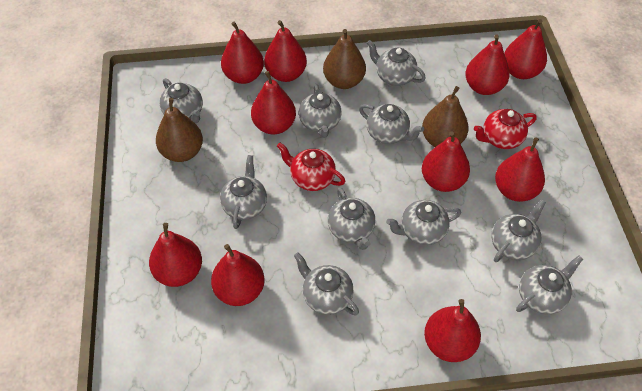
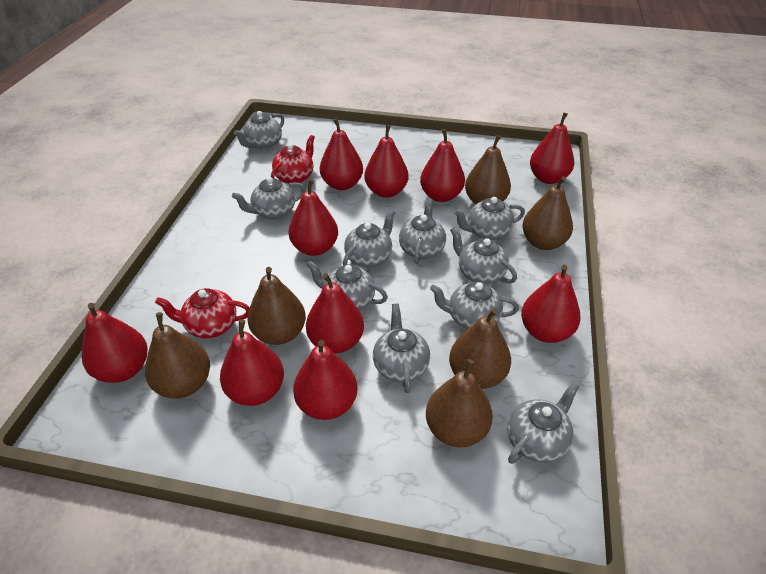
brown pear: [156,98,203,162] [323,29,366,89] [422,86,469,147] = 3 -> [145,312,210,398] [247,267,306,345] [426,359,493,447] [449,308,511,389] [465,135,511,204] [522,176,573,250] = 6

